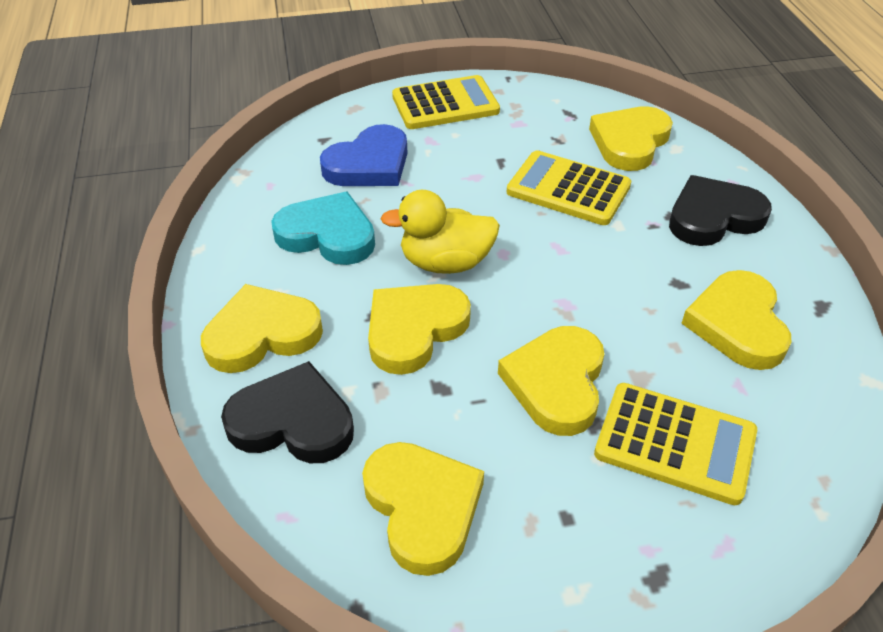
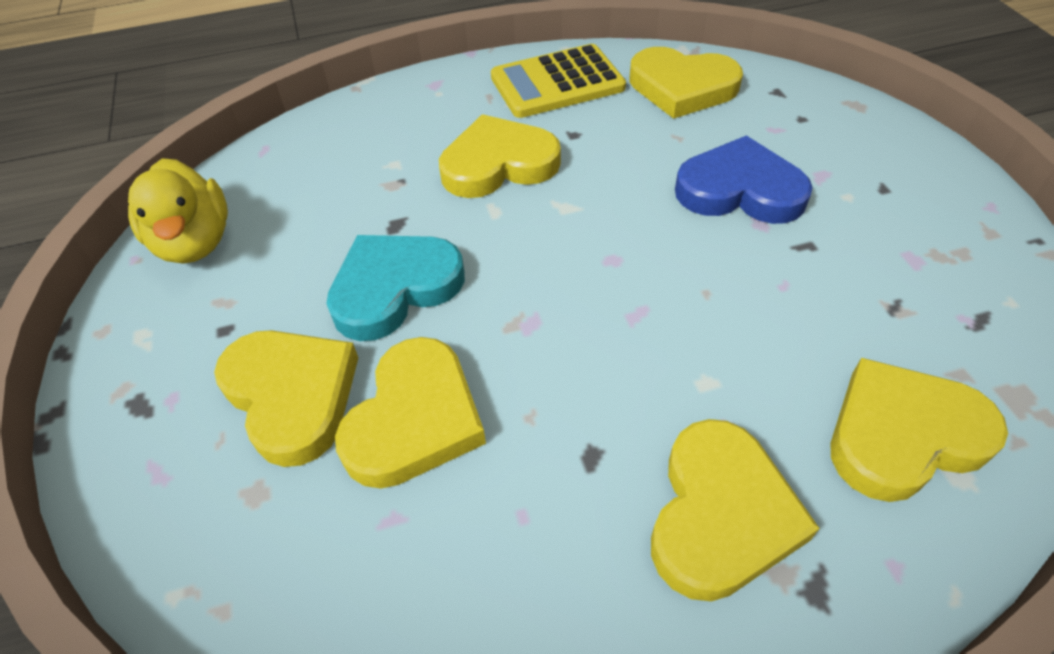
black heart: [221,361,354,463] [669,175,772,246] = 2 -> none = 0
yellow calculator: [392,75,500,129] [507,150,631,225] [594,383,757,505] = 3 -> [491,44,626,118] = 1

